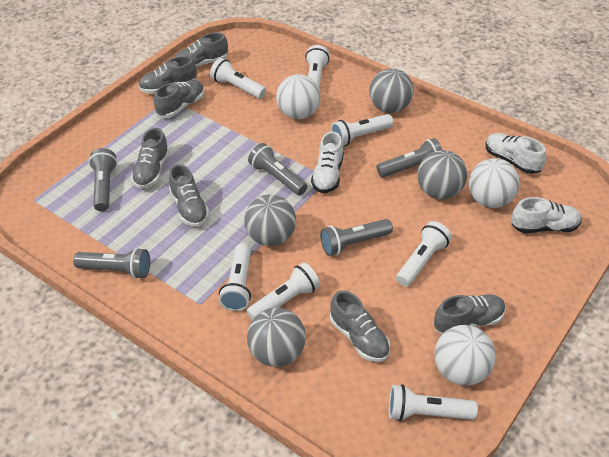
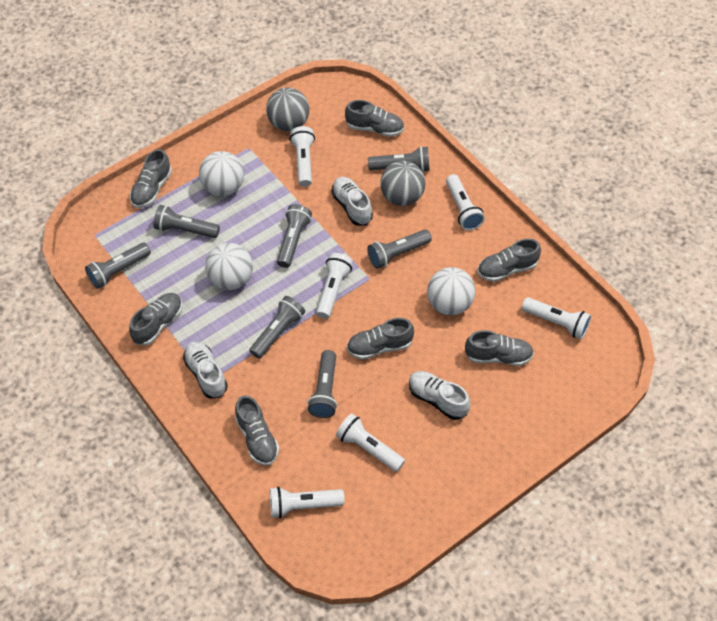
grey ball: [245,194,296,246] [247,308,306,367] [369,68,414,113] [417,150,467,199] = 4 -> [266,87,309,131] [380,161,425,206] = 2
grey flashlight: [73,248,150,279] [89,148,117,211] [248,143,307,195] [320,219,393,256] [376,138,442,177] = 5 -> [85,243,151,289] [153,205,220,238] [249,296,305,359] [277,204,312,268] [308,350,337,418] [367,229,432,269] [368,146,430,172] = 7
white flashlight: [210,58,266,99] [219,243,251,311] [247,262,320,320] [305,45,330,88] [331,114,393,146] [389,384,478,421] [396,221,452,286] = 7 -> [270,487,345,518] [289,126,315,187] [316,253,353,319] [336,414,405,472] [446,174,485,230] [522,297,591,339] = 6

